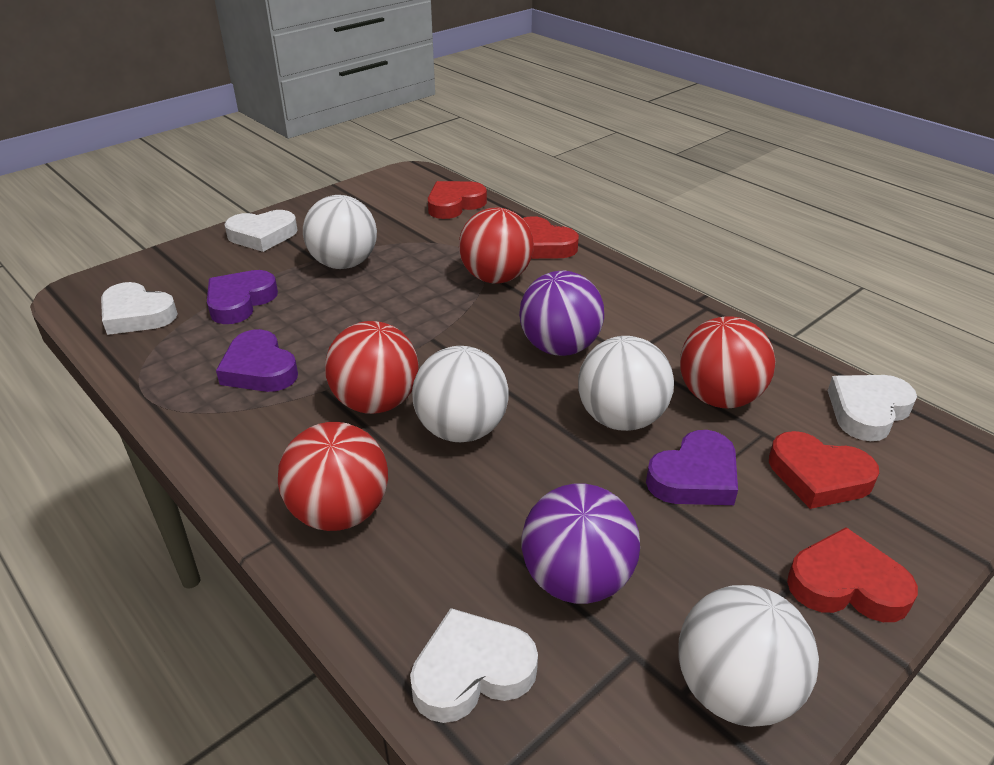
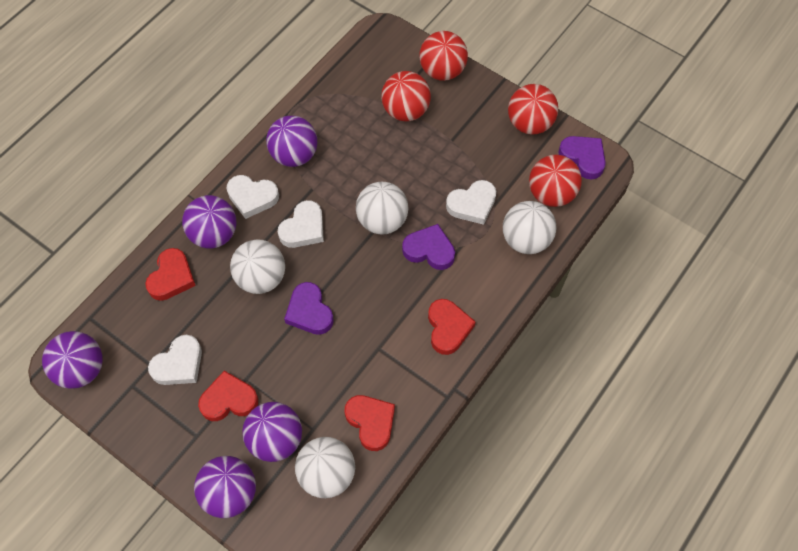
purple ball: [519,271,604,356] [522,484,640,604] = 2 -> [42,331,103,389] [182,195,236,248] [194,456,256,518] [242,402,302,462] [266,116,317,167] = 5

